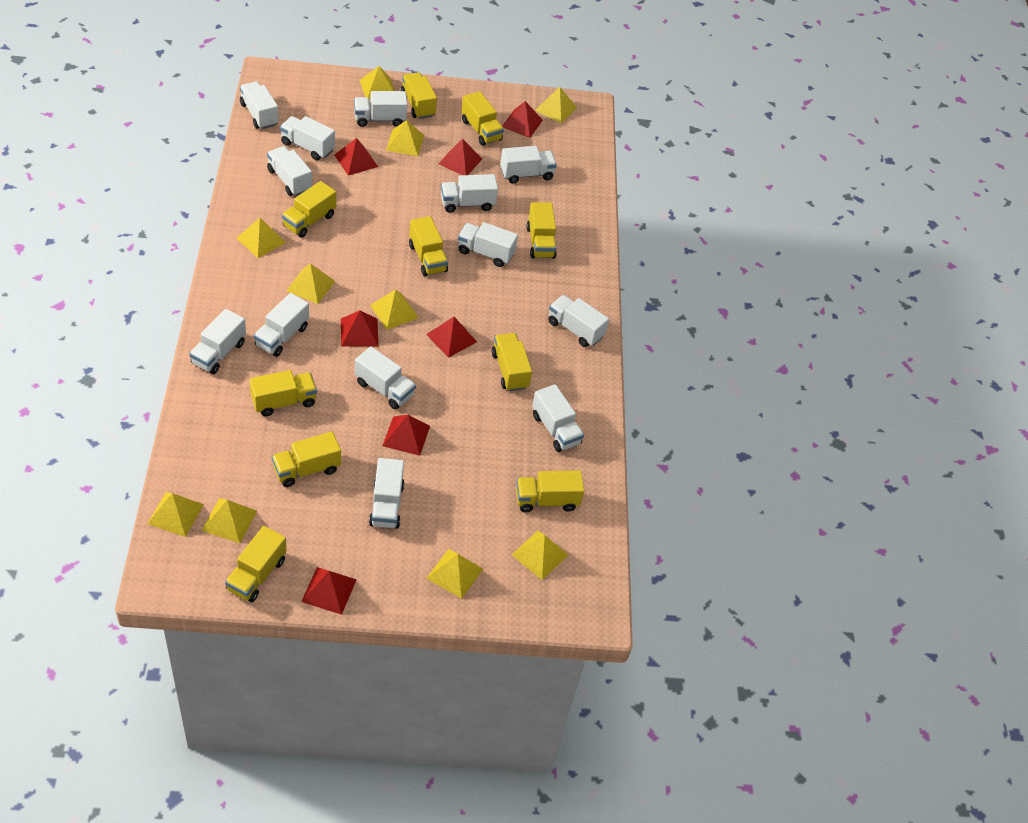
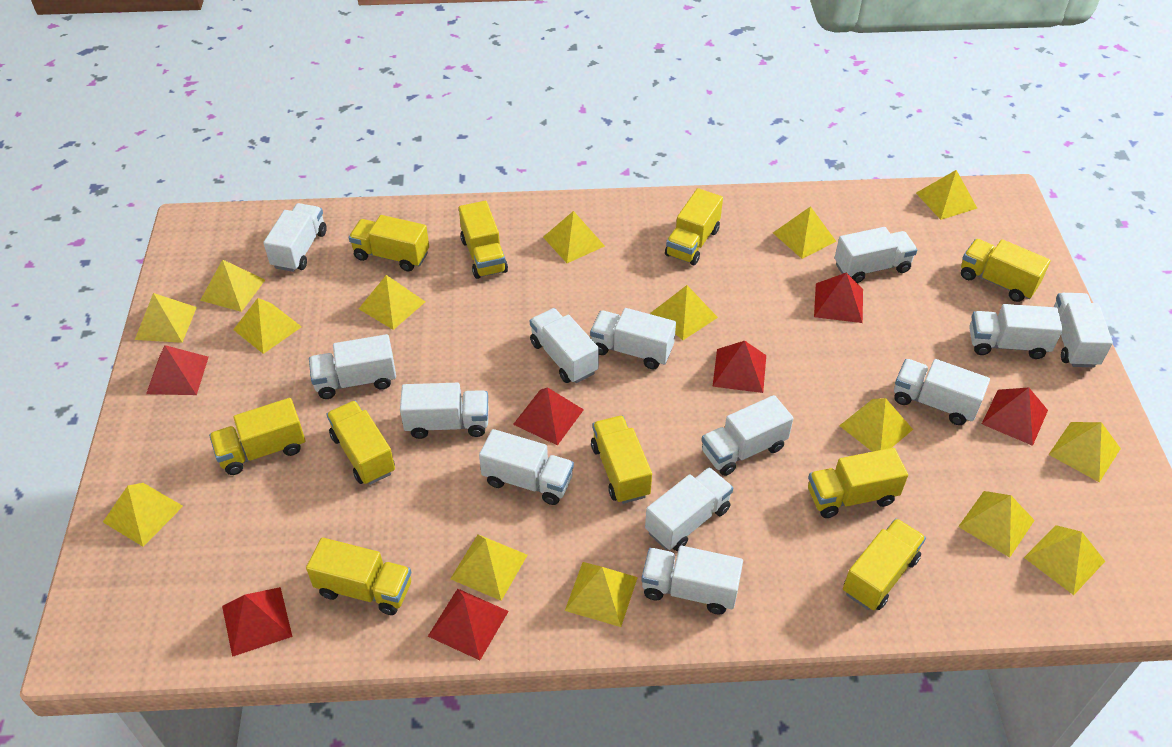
yellow pyramid: [147,492,204,537] [201,498,257,543] [237,218,286,258] [286,263,335,304] [360,66,395,100] [370,289,419,330] [386,120,424,156] [426,549,483,599] [512,531,568,580] [535,87,577,124] = 10 -> [103,483,183,547] [135,293,197,343] [200,259,265,312] [233,298,302,354] [359,275,425,330] [450,535,527,601] [543,211,605,263] [565,562,638,627] [651,285,718,340] [773,206,836,259] [839,398,913,452] [916,170,977,220] [958,491,1035,558] [1024,525,1105,595] [1048,422,1121,482] = 15

